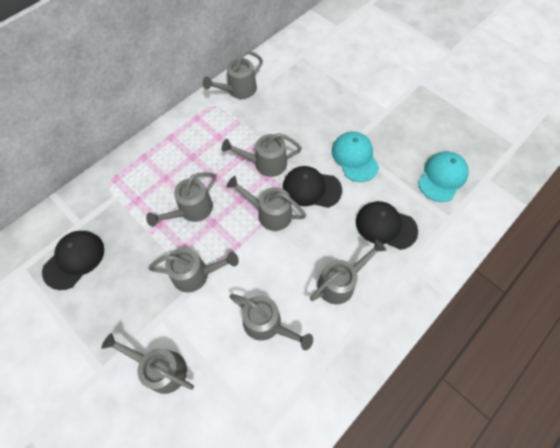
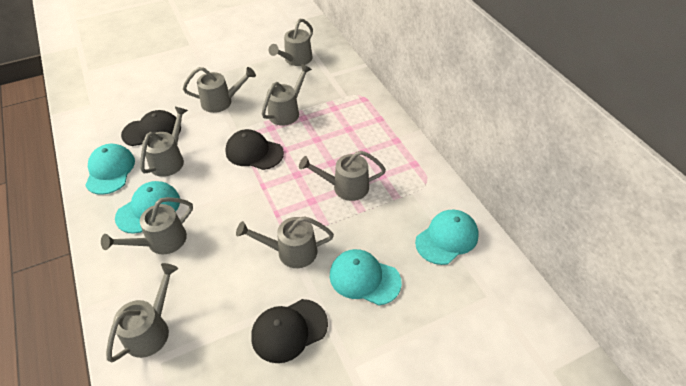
turquoise cap: [332,132,379,182] [418,151,468,202] = 2 -> [85,144,135,195] [115,181,180,234] [330,249,402,305] [415,210,479,265] = 4

